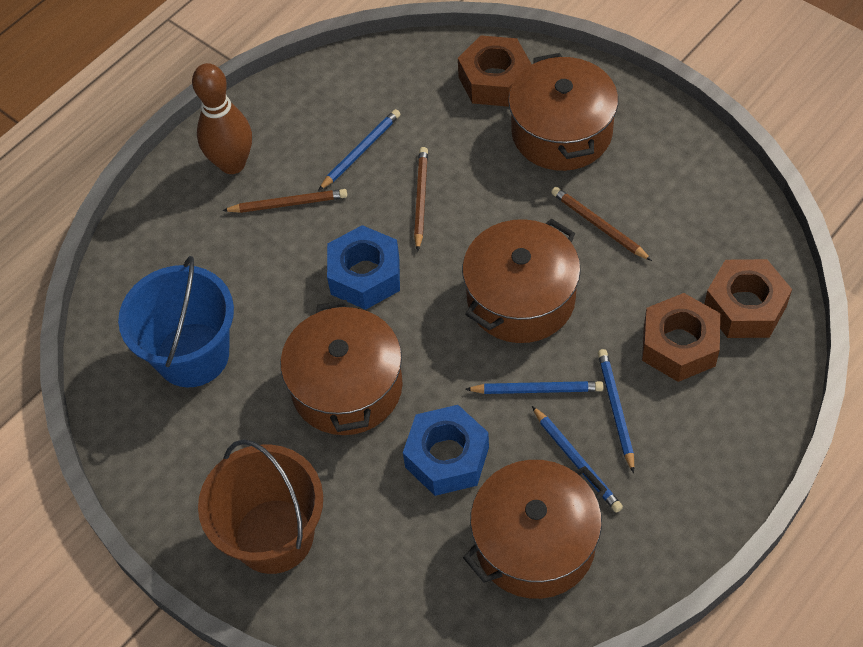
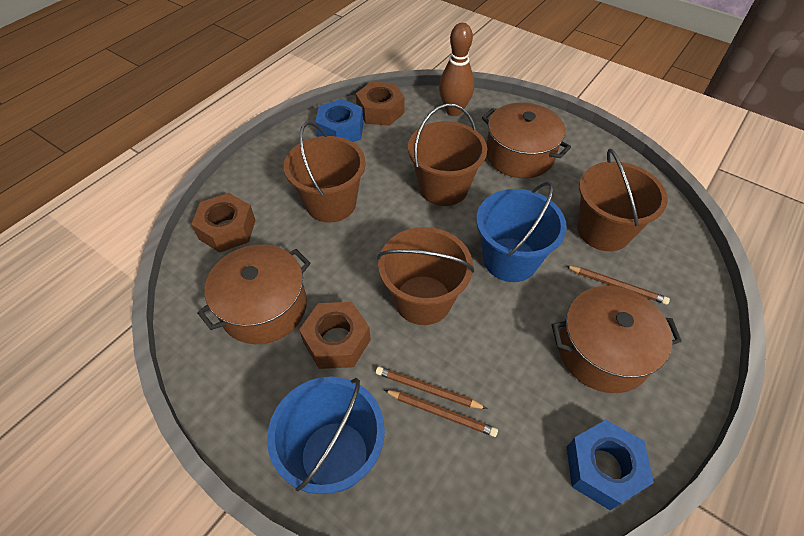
blue bucket: [118,256,234,388] = 1 -> [267,377,385,494] [476,182,567,282] = 2
blue pencil: [318,109,400,191] [465,381,603,394] [532,406,623,513] [598,349,634,473] = 4 -> none = 0
brown bucket: [198,439,323,574] = 1 -> [284,122,366,223] [377,227,474,325] [408,104,487,206] [577,149,668,251] = 4
brown pot: [281,300,403,435] [462,219,581,343] [463,460,607,599] [508,53,618,171] = 4 -> [197,244,310,344] [482,103,571,178] [552,286,682,393] = 3

